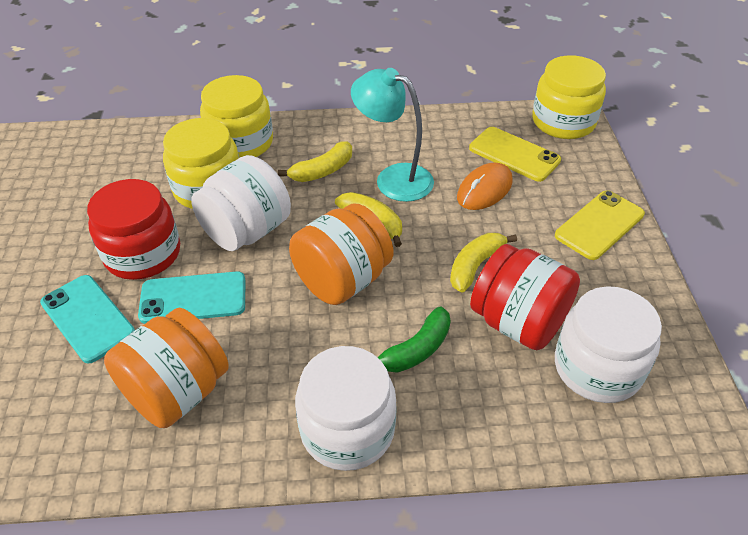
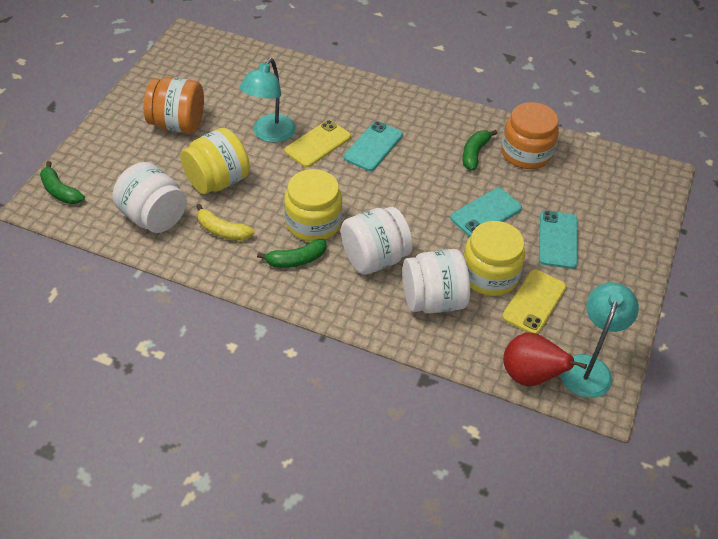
green banana: [378,307,451,373] = 1 -> [40,161,85,204] [257,239,326,268] [462,130,497,171] = 3
orange mouse: [457,163,513,210] = 1 -> none = 0
red jar: [87,179,180,280] [470,244,580,350] = 2 -> none = 0
red pear: none = 0 -> [503,332,587,386] = 1
turquoise lamp: [351,68,434,202] = 1 -> [240,58,296,143] [560,282,639,398] = 2
turquoise phone: [40,275,135,363] [138,271,245,324] = 2 -> [344,121,403,171] [450,188,522,237] [539,211,578,269] = 3
yellow banana: [278,141,352,182] [335,192,402,247] [450,233,517,293] = 3 -> [196,204,255,241] = 1

